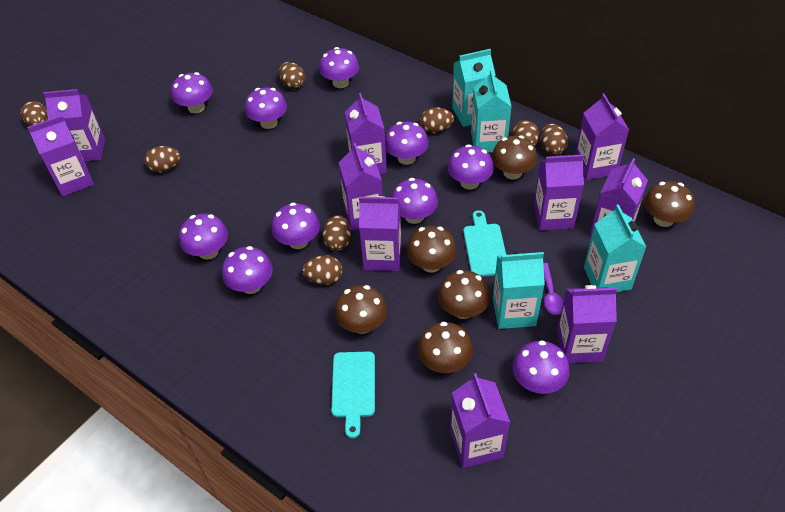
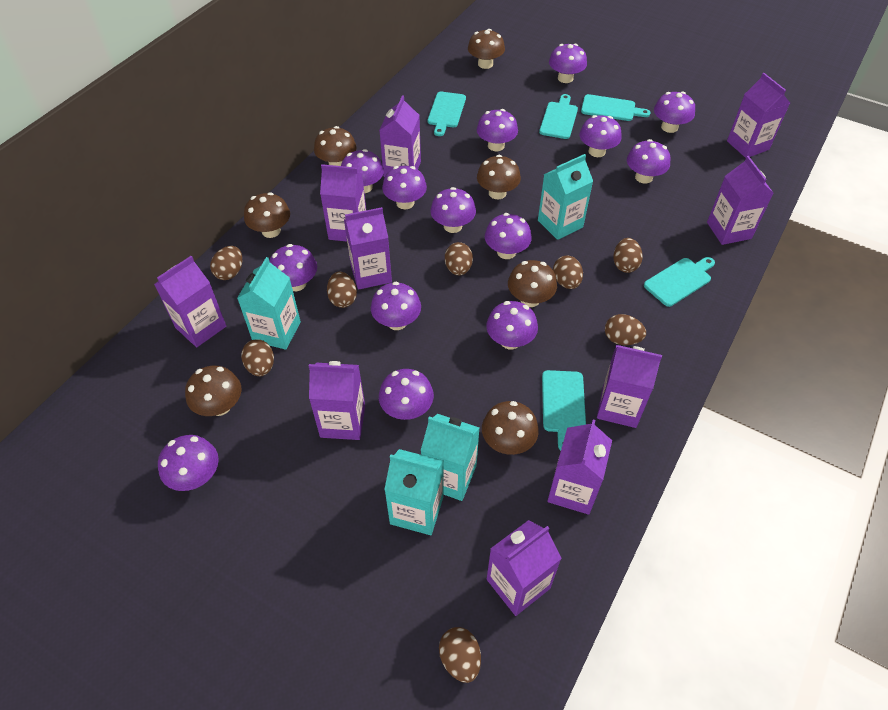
brown mushroom: [335,285,387,334] [407,226,457,273] [418,322,473,373] [438,270,490,319] [492,135,538,180] [644,181,694,227] = 6 -> [185,366,242,416] [244,192,290,238] [314,126,356,166] [468,29,505,69] [477,155,521,199] [482,401,539,455] [508,260,557,307] = 7
purple mushroom: [171,72,213,113] [179,213,228,260] [222,246,273,294] [245,87,287,129] [272,203,320,249] [319,47,359,88] [385,122,429,165] [392,178,438,224] [448,144,494,190] [512,341,569,394] = 10 -> [158,435,219,491] [269,244,317,291] [341,149,384,194] [371,282,421,330] [379,369,434,420] [382,166,427,209] [430,187,476,233] [477,109,518,151] [485,213,532,259] [486,301,538,349] [549,44,587,83] [579,115,622,157] [627,139,670,184] [654,92,695,133] = 14
purple spoon: [543,263,563,315] = 1 -> none = 0
turquoise cutting board: [331,351,375,438] [463,210,506,277] = 2 -> [428,92,466,136] [539,94,578,139] [542,370,586,451] [581,94,651,121] [644,257,715,307] = 5

